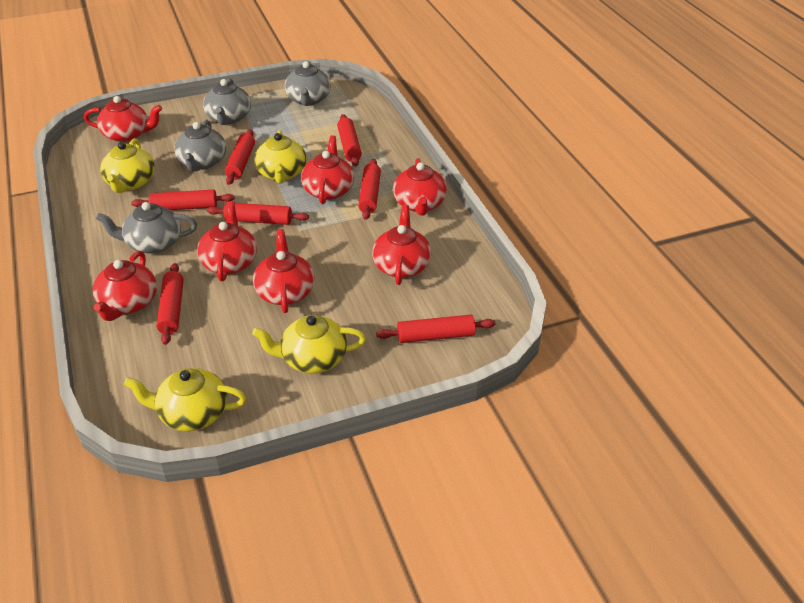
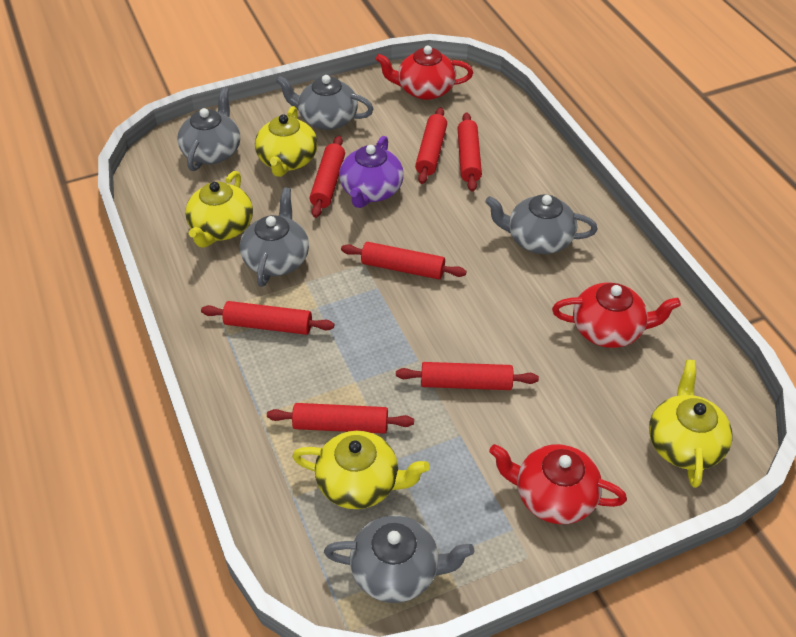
grey teapot: [96,202,197,254] [174,120,226,172] [203,78,251,125] [285,61,331,106] = 4 -> [177,87,240,171] [240,187,309,287] [276,75,374,130] [324,515,474,603] [485,194,597,254] = 5
purple teapot: none = 0 -> [339,136,404,208] = 1
red teapot: [84,96,162,142] [92,251,157,321] [197,201,257,281] [253,229,315,313] [301,135,354,204] [372,205,431,285] [393,158,447,216] = 7 -> [376,46,473,100] [489,444,627,524] [552,282,681,348] = 3

